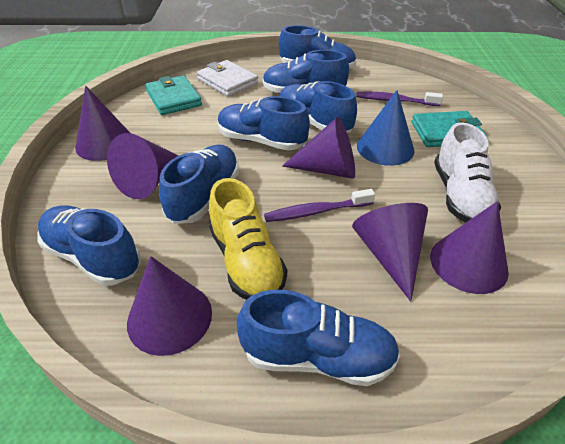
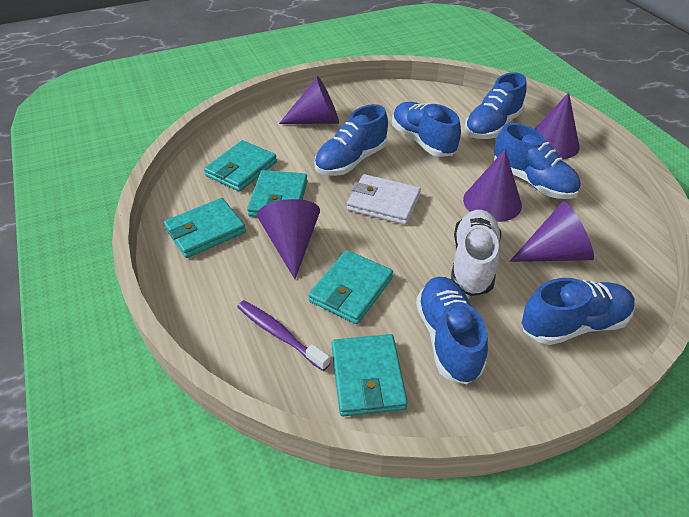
blue cone: [357,90,414,166] = 1 -> none = 0
blue shoe: [37,206,141,286] [159,145,239,224] [218,96,310,151] [237,290,400,386] [263,50,349,94] [279,25,356,69] [280,81,357,133] = 7 -> [315,104,388,176] [392,102,461,157] [416,277,488,384] [465,72,527,139] [494,123,581,199] [522,278,635,345] = 6
purple cone: [75,86,130,161] [107,133,179,199] [127,256,212,356] [282,117,355,179] [352,203,428,302] [430,201,509,294] = 6 -> [257,199,320,279] [279,76,339,124] [463,149,522,222] [510,201,594,262] [535,92,579,159] = 5
purple toothbrush: [264,189,375,222] [356,92,443,106] = 2 -> [237,300,330,371] = 1
turquoise wallet: [145,75,202,115] [412,111,486,147] = 2 -> [164,198,246,258] [204,140,277,192] [247,170,308,217] [308,250,393,324] [332,334,408,416] = 5
yellow shoe: [209,178,287,300] = 1 -> none = 0

